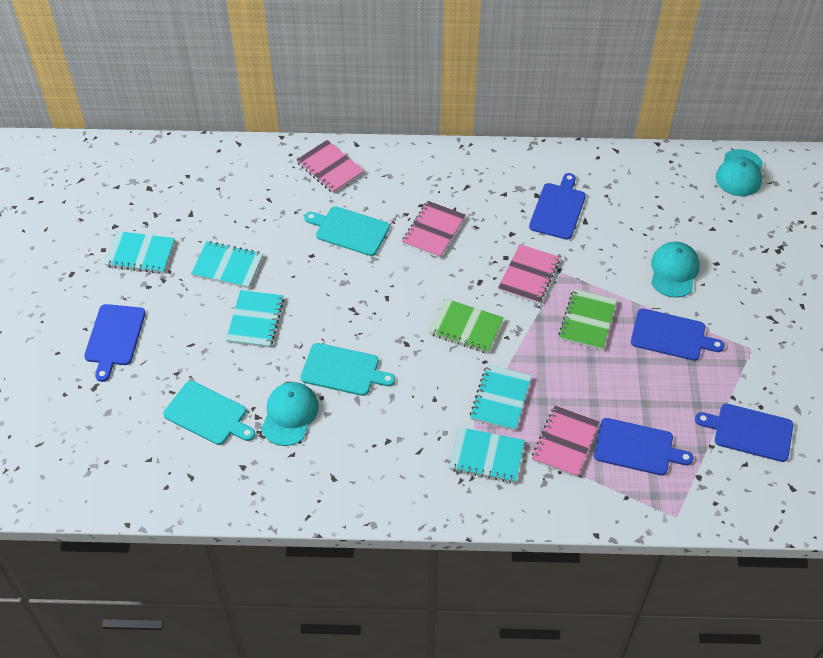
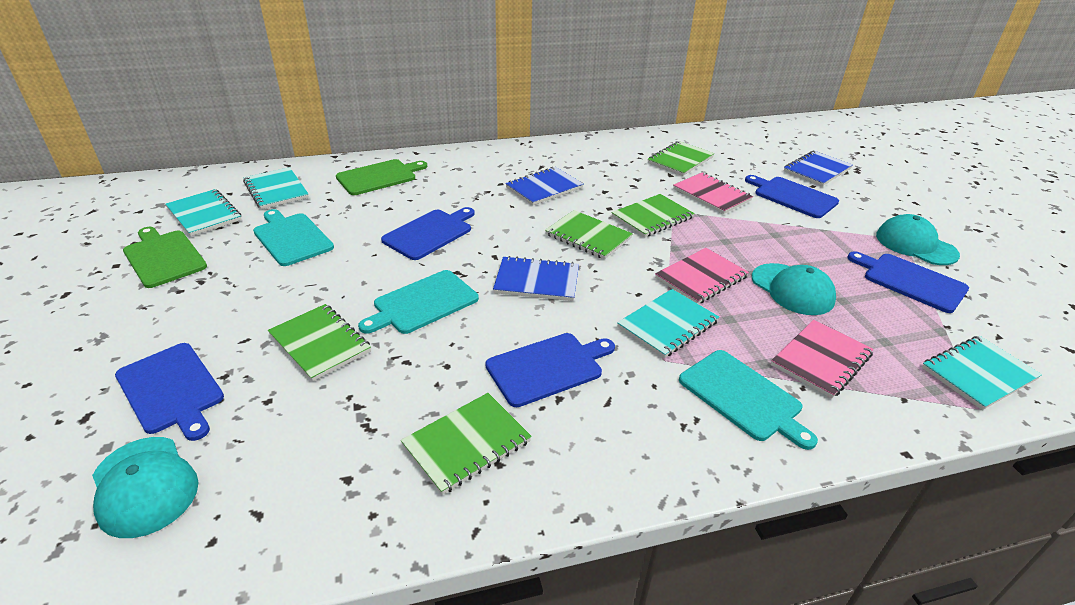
blue notebook: none = 0 -> [493,256,579,301] [505,167,583,206] [784,151,853,186] = 3
green cutting board: none = 0 -> [123,227,207,288] [336,159,427,195] = 2
green notebook: [429,299,504,354] [558,289,617,350] = 2 -> [268,304,371,382] [401,393,532,495] [545,210,633,259] [611,194,695,238] [648,141,714,176] = 5
pink notebook: [296,140,364,194] [402,201,465,258] [498,244,560,304] [532,406,599,477] = 4 -> [655,248,749,304] [673,172,753,214] [771,320,874,399] = 3
turquoise notebook: [105,231,175,274] [191,241,263,289] [226,290,284,348] [449,427,525,483] [470,364,532,431] = 5 -> [166,189,242,236] [243,167,309,209] [617,289,719,358] [922,336,1042,410] = 4

